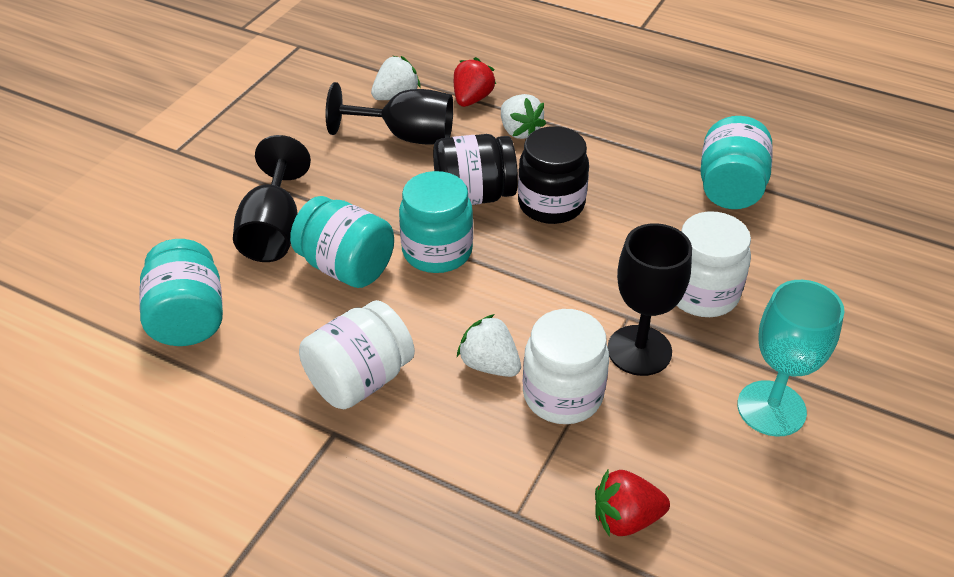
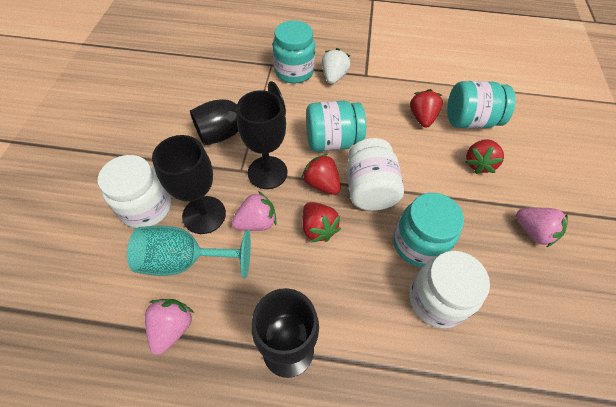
black goblet: [233,135,311,262] [326,82,453,144] [608,223,692,376] = 3 -> [152,135,226,234] [190,81,286,146] [237,90,288,189] [252,288,319,378] = 4
black jar: [433,134,518,205] [518,126,589,224] = 2 -> none = 0
pink strawberry: none = 0 -> [145,299,194,355] [231,191,277,231] [516,208,568,247] = 3
red strawberry: [454,57,496,107] [595,470,670,537] = 2 -> [301,154,341,195] [302,202,341,243] [410,89,443,128] [465,139,504,174] = 4
white strawberry: [371,56,421,100] [457,314,521,377] [501,94,546,139] = 3 -> [322,48,351,84] = 1

